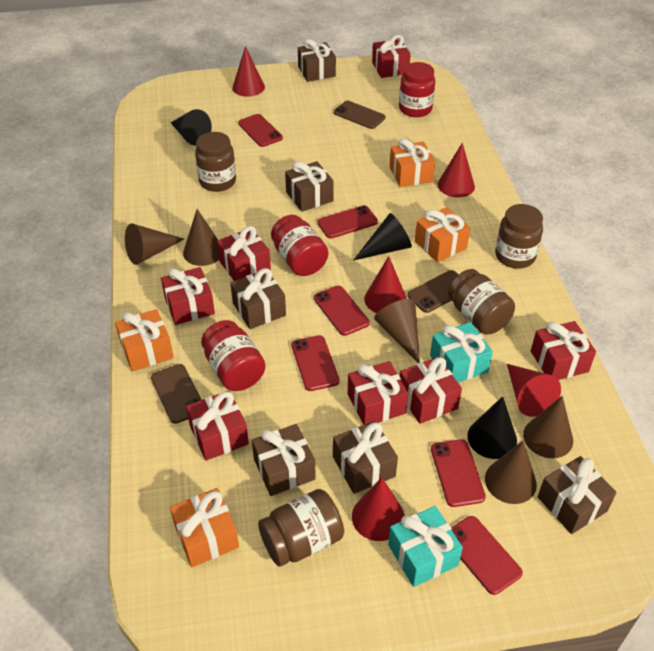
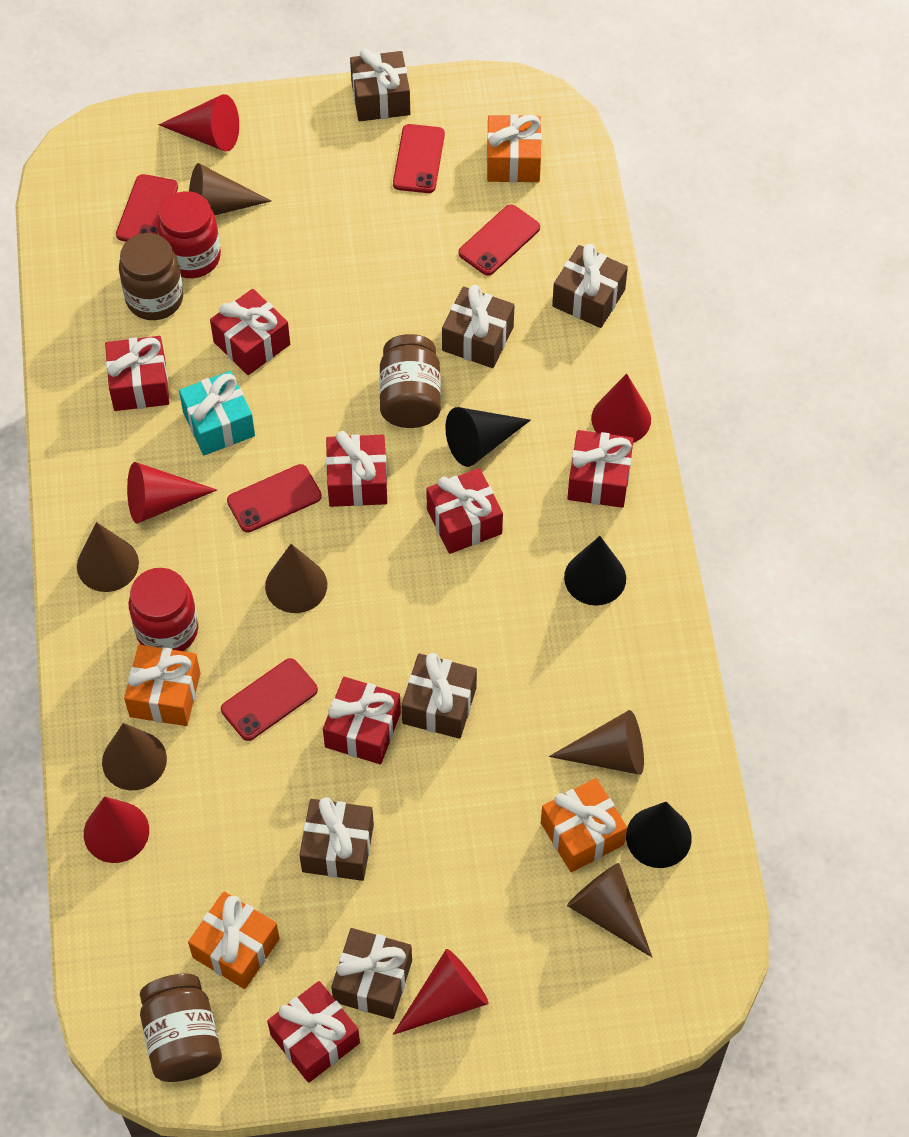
brown cone: [125,223,184,265] [183,209,219,266] [374,298,420,363] [485,441,537,504] [523,396,573,458] = 5 -> [77,522,139,592] [102,723,167,790] [189,163,271,215] [265,544,327,613] [549,710,644,775] [567,863,652,957] = 6
brown jar: [195,132,236,192] [258,489,344,567] [448,269,515,335] [495,204,543,269] = 4 -> [119,233,183,320] [140,974,222,1082] [379,334,441,428] = 3
brown phone: [151,364,202,424] [334,101,385,129] [407,270,459,313] = 3 -> none = 0
red jar: [201,320,266,391] [271,215,328,276] [399,62,435,117] = 3 -> [129,568,198,651] [157,191,221,278] = 2
red phone: [238,114,283,147] [291,335,340,391] [314,285,370,336] [317,205,378,239] [431,439,486,507] [451,516,523,595] = 6 -> [116,174,178,242] [221,658,318,741] [227,464,322,533] [393,124,445,193] [459,204,540,276] = 5
turquoise gift: [388,506,463,587] [430,322,493,383] = 2 -> [179,371,255,455] = 1

